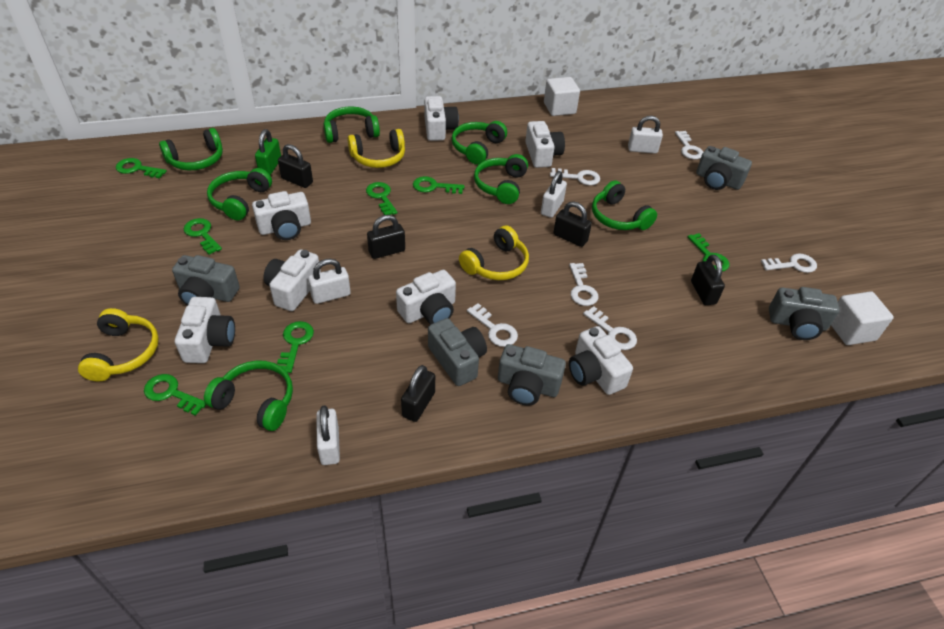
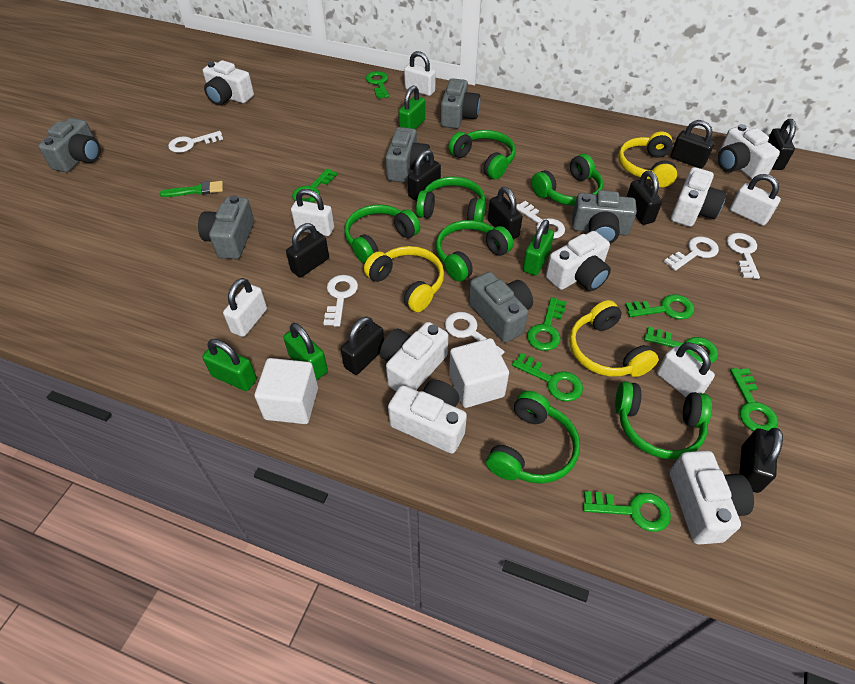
black padlock: [278,144,313,188] [367,215,405,259] [401,365,435,422] [553,201,592,247] [691,254,725,305] = 5 -> [286,223,329,277] [341,316,384,375] [408,150,441,201] [488,187,523,239] [627,171,662,225] [670,120,715,168] [739,428,783,493] [768,119,796,170] = 8
green brush: none = 0 -> [160,181,223,197] = 1
green key: [116,158,167,178] [144,374,206,416] [184,218,222,254] [277,321,314,373] [366,182,398,215] [413,176,464,194] [688,233,729,272] = 7 -> [292,169,338,203] [366,71,389,99] [512,353,583,402] [527,297,567,351] [583,491,671,532] [625,294,694,320] [644,327,718,364] [730,368,778,431] = 8
green padlock: [255,129,281,175] = 1 -> [202,339,257,391] [283,323,328,380] [398,85,425,129] [523,220,554,276] = 4
grey camera: [172,255,240,306] [428,318,487,386] [498,344,566,406] [696,146,752,190] [769,287,840,340] = 5 -> [38,118,100,172] [198,195,254,259] [385,127,430,182] [440,78,480,129] [469,272,533,343] [572,190,637,244] = 6
white padlock: [308,259,351,304] [316,406,340,465] [541,171,567,218] [628,116,663,154] = 4 -> [223,278,267,337] [291,189,334,236] [404,51,436,96] [657,342,715,397] [730,174,781,226] = 5

